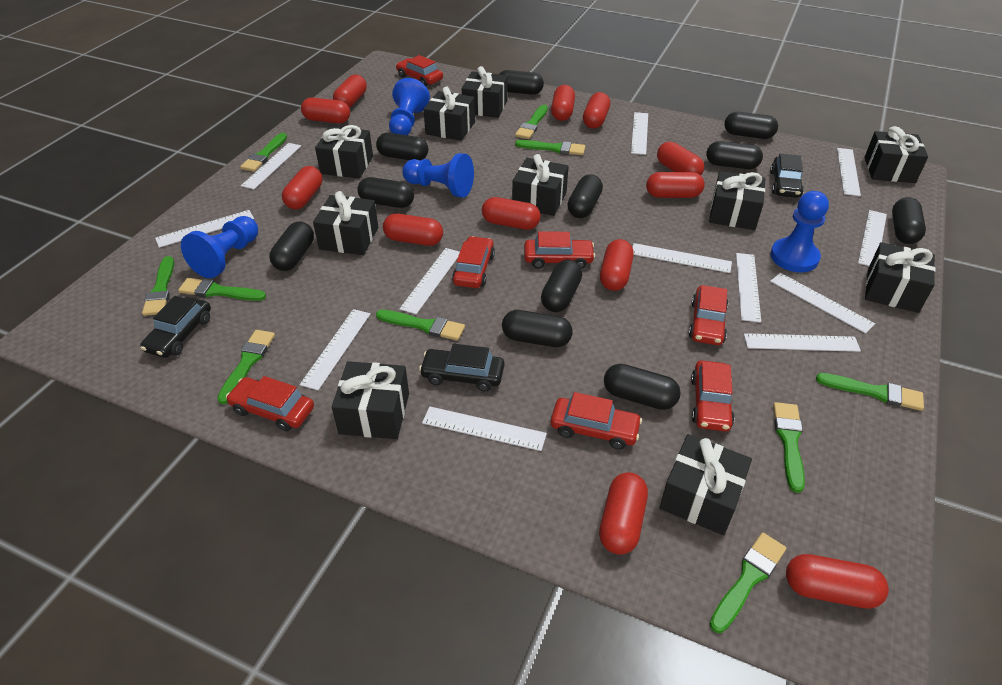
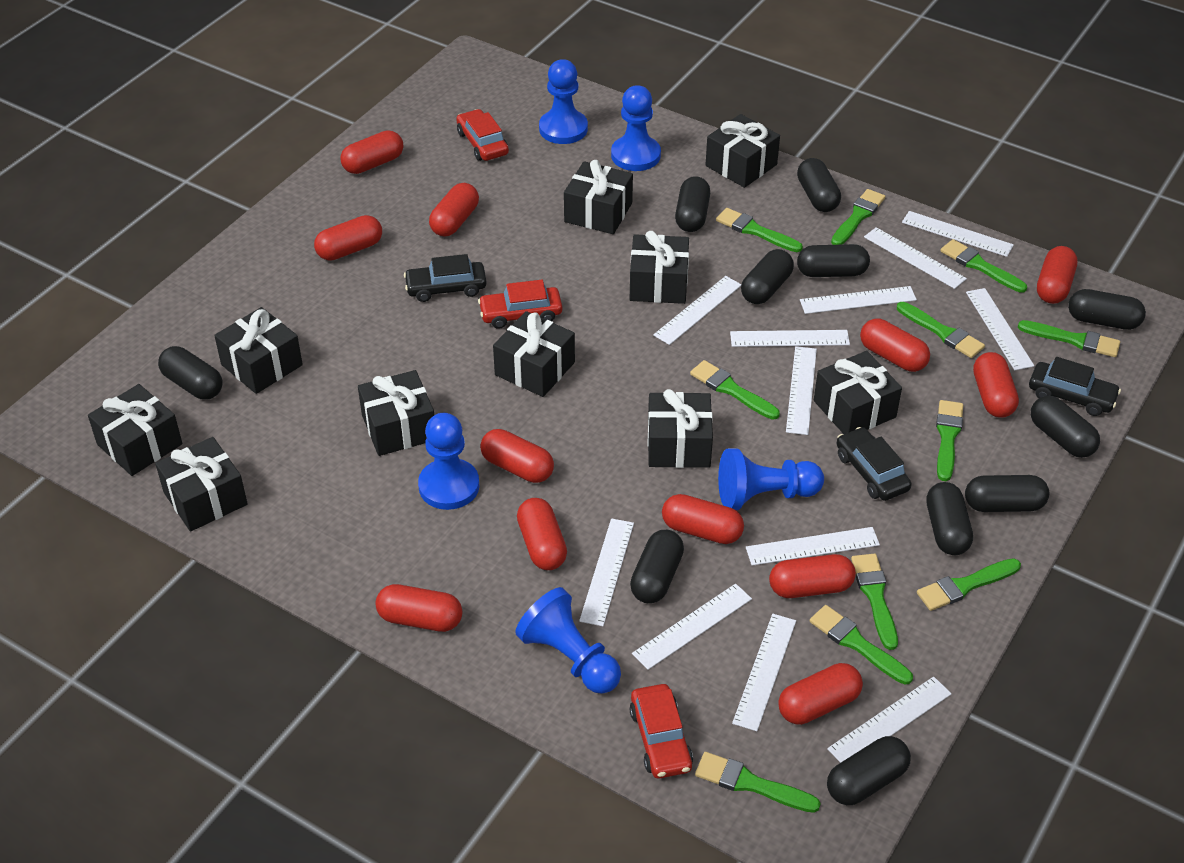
blue pawn: [181,216,258,278] [389,78,430,135] [402,153,474,198] [770,191,829,272] = 4 -> [418,413,479,510] [515,587,621,694] [539,59,588,144] [611,85,661,171] [718,448,824,510] = 5
green brush: [142,256,174,316] [178,278,266,301] [217,330,275,404] [240,133,287,172] [376,310,465,341] [515,105,548,139] [515,140,585,155] [710,532,786,633] [773,402,805,493] [816,373,924,411] = 10 -> [690,360,780,420] [695,752,821,813] [716,208,803,252] [810,605,913,685] [831,189,885,245] [851,553,898,650] [897,302,985,358] [917,558,1021,611] [936,400,963,481] [940,239,1027,293] [1018,320,1120,357] = 11
red car: [226,376,314,431] [396,55,443,86] [452,236,495,288] [524,231,595,269] [551,392,642,450] [689,285,728,345] [691,360,735,431] = 7 -> [456,109,509,161] [478,280,562,329] [629,684,693,779] = 3

